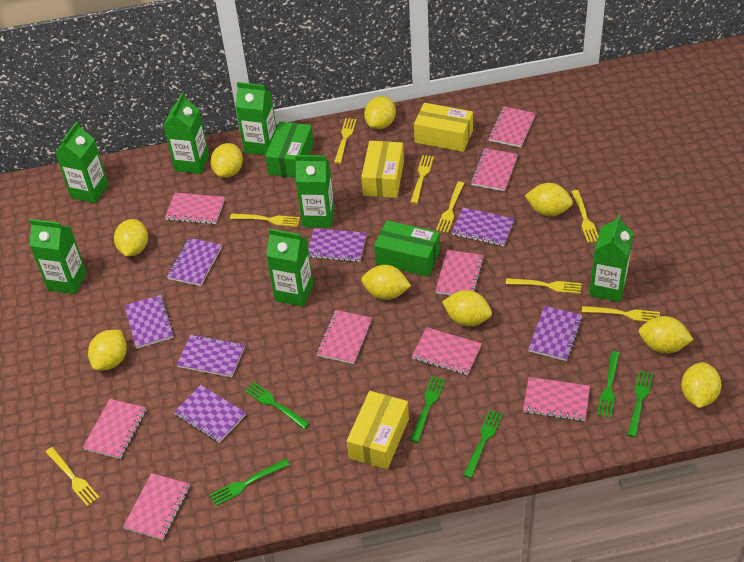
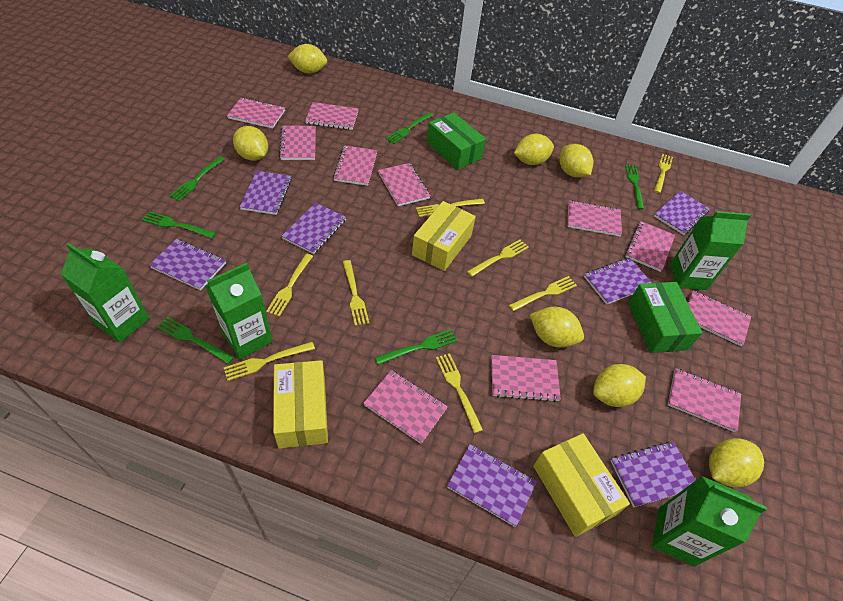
green carton: [30,219,87,294] [55,121,109,203] [163,93,209,174] [235,82,277,155] [266,229,313,307] [295,155,335,228] [589,214,633,302] = 7 -> [61,243,149,343] [205,263,273,359] [652,476,767,566] [670,211,751,290] = 4
pink notebook: [83,399,146,459] [123,473,190,540] [165,193,225,224] [316,310,372,364] [412,327,481,375] [435,250,484,295] [470,148,518,191] [488,107,536,148] [523,377,590,421] = 9 -> [227,98,285,128] [279,126,316,160] [305,102,358,130] [333,145,377,186] [363,370,448,444] [378,163,431,206] [491,355,561,402] [568,200,622,236] [625,221,675,272] [668,368,741,432] [688,290,751,346] = 11
yellow lemon: [88,330,127,371] [114,219,148,256] [211,143,243,178] [361,265,411,300] [364,96,396,129] [442,290,492,327] [525,183,573,216] [639,316,694,354] [681,362,721,408] = 9 -> [233,126,268,161] [288,44,327,74] [514,134,554,165] [530,307,584,348] [559,144,593,178] [593,364,646,407] [709,438,764,487] = 7

